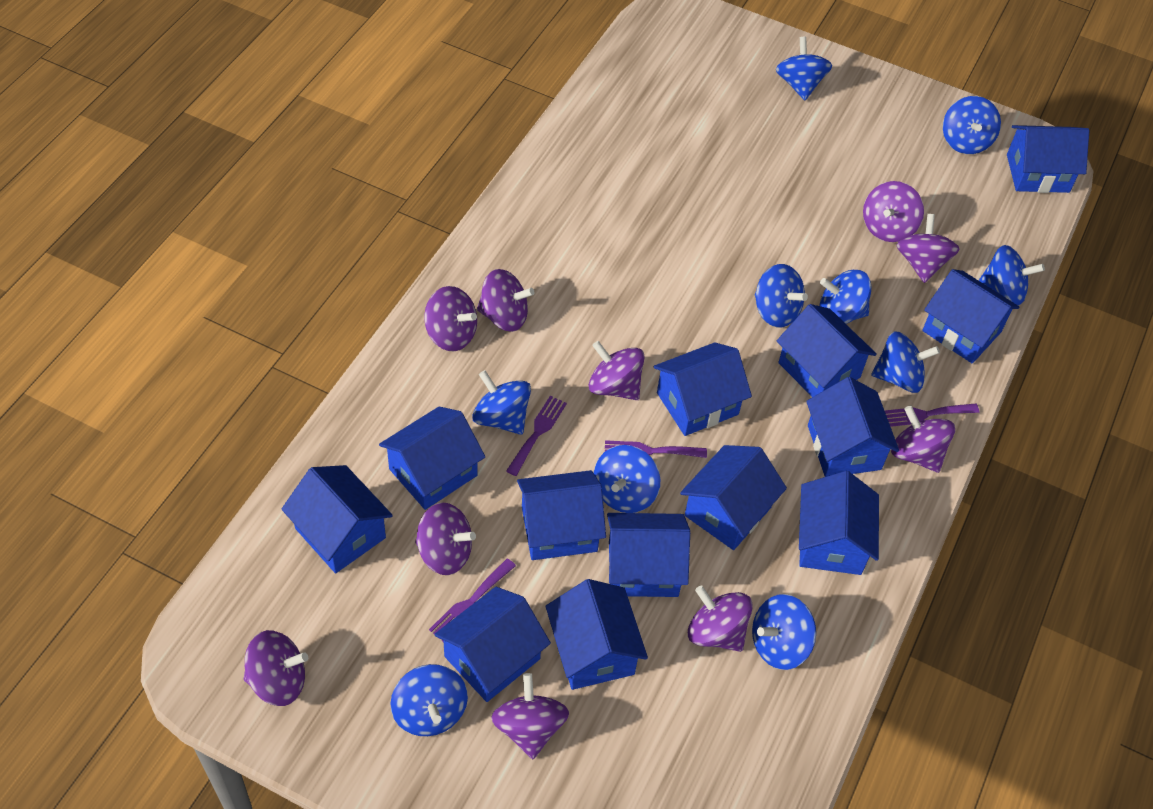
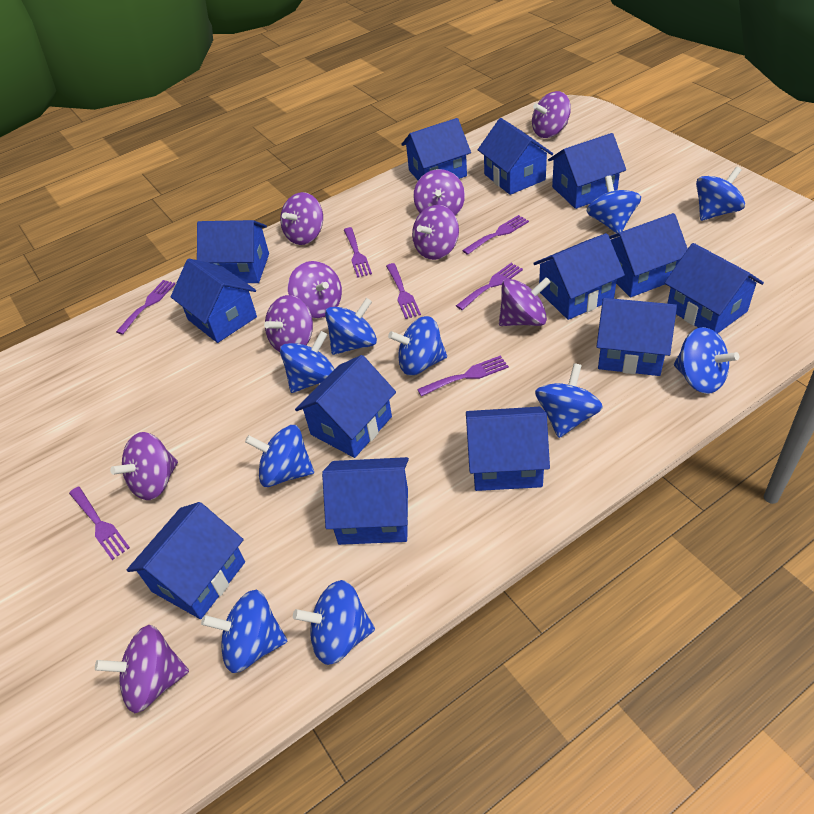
purple fork: [429,559,516,642] [506,396,567,476] [605,440,707,458] [885,404,979,427] = 4 -> [69,487,130,560] [116,280,175,335] [344,227,372,278] [386,263,421,319] [417,355,509,396] [456,263,523,310] [462,215,529,255] = 7
purple spinning top: [244,630,308,706] [415,503,476,575] [425,286,477,351] [477,269,535,332] [491,673,569,759] [589,341,644,400] [688,585,753,652] [863,181,924,242] [891,405,955,473] [897,214,960,283] = 10 -> [95,625,189,713] [110,432,178,500] [264,295,313,352] [280,192,323,245] [288,261,342,318] [412,205,459,260] [413,169,465,216] [499,277,551,326] [532,91,571,138] = 9

